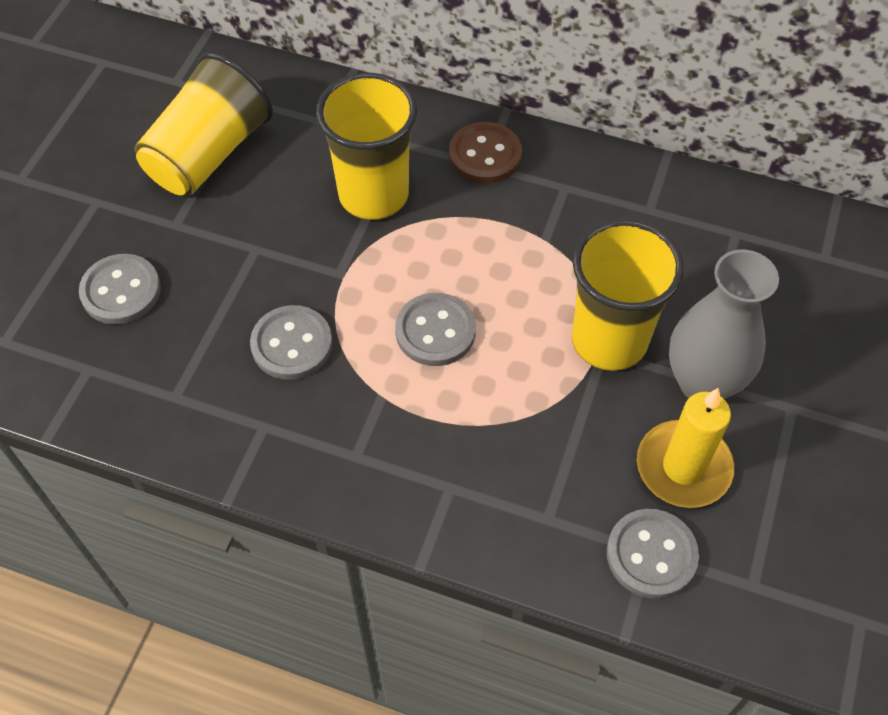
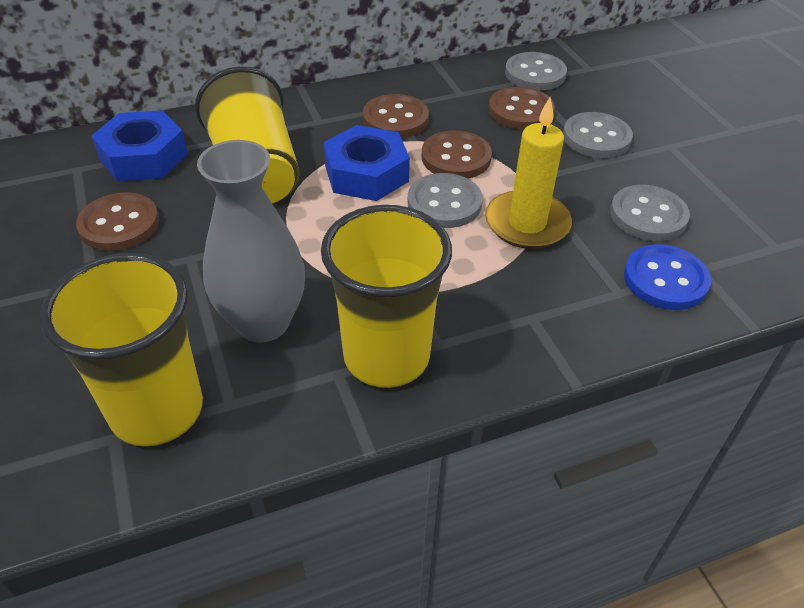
blue button: none = 0 -> [624,244,711,310] = 1
blue nut: none = 0 -> [91,110,188,181] [323,125,410,201] = 2
brown button: [449,122,522,184] = 1 -> [76,192,159,251] [363,94,429,138] [422,130,492,179] [489,87,555,130] = 4

